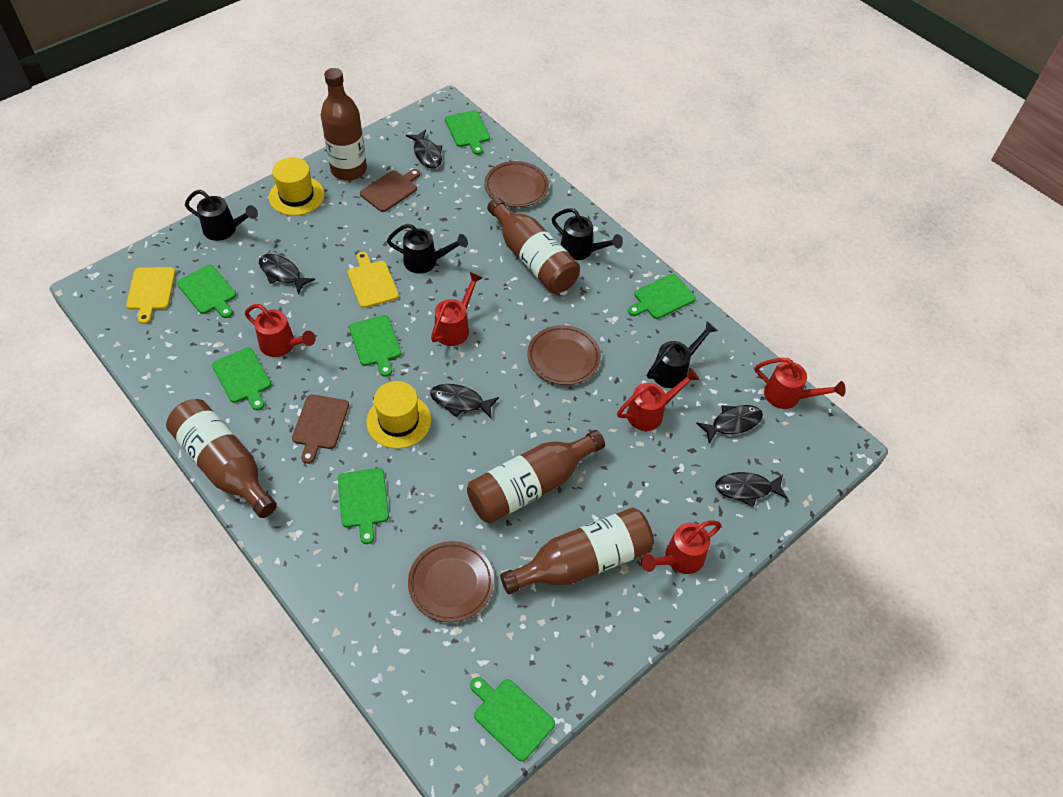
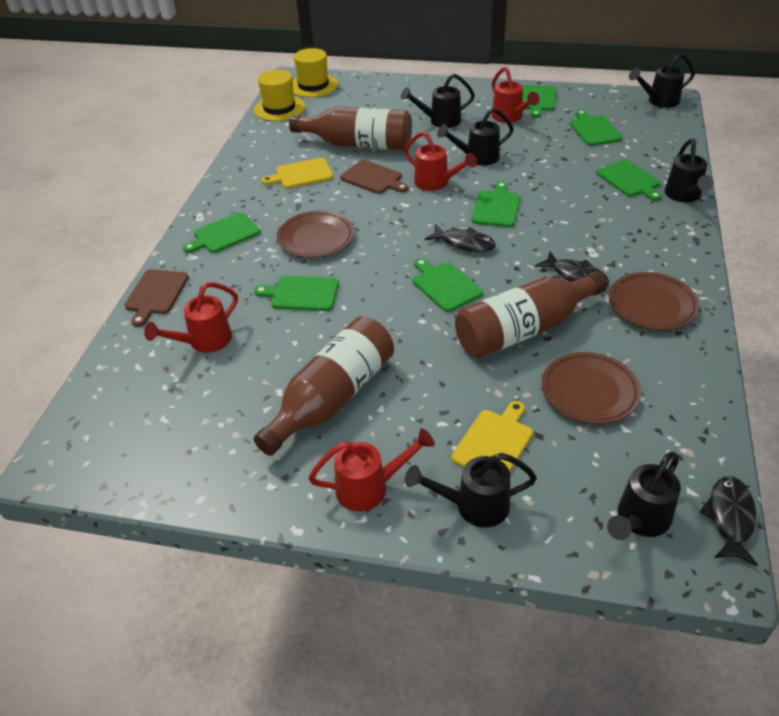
black fish: [259,254,315,294] [406,130,442,169] [430,384,499,418] [696,405,763,444] [715,472,788,507] = 5 -> [425,224,496,252] [535,251,609,286] [700,476,758,566] = 3
black watering can: [185,190,258,241] [387,224,468,274] [552,208,623,260] [647,321,718,388] = 4 -> [401,74,475,128] [405,453,537,527] [437,108,514,165] [607,452,681,540] [629,53,695,108] [665,139,714,202] = 6
brown bottle: [166,399,277,518] [321,68,367,181] [467,430,605,524] [487,198,580,293] [500,508,654,594] = 5 -> [254,317,394,456] [289,107,412,150] [455,271,607,358] = 3
red watering can: [245,304,316,357] [431,272,483,346] [617,368,700,431] [641,520,722,574] [755,358,846,409] = 5 -> [144,282,238,353] [308,428,435,511] [404,131,477,191] [492,67,539,123] = 4

